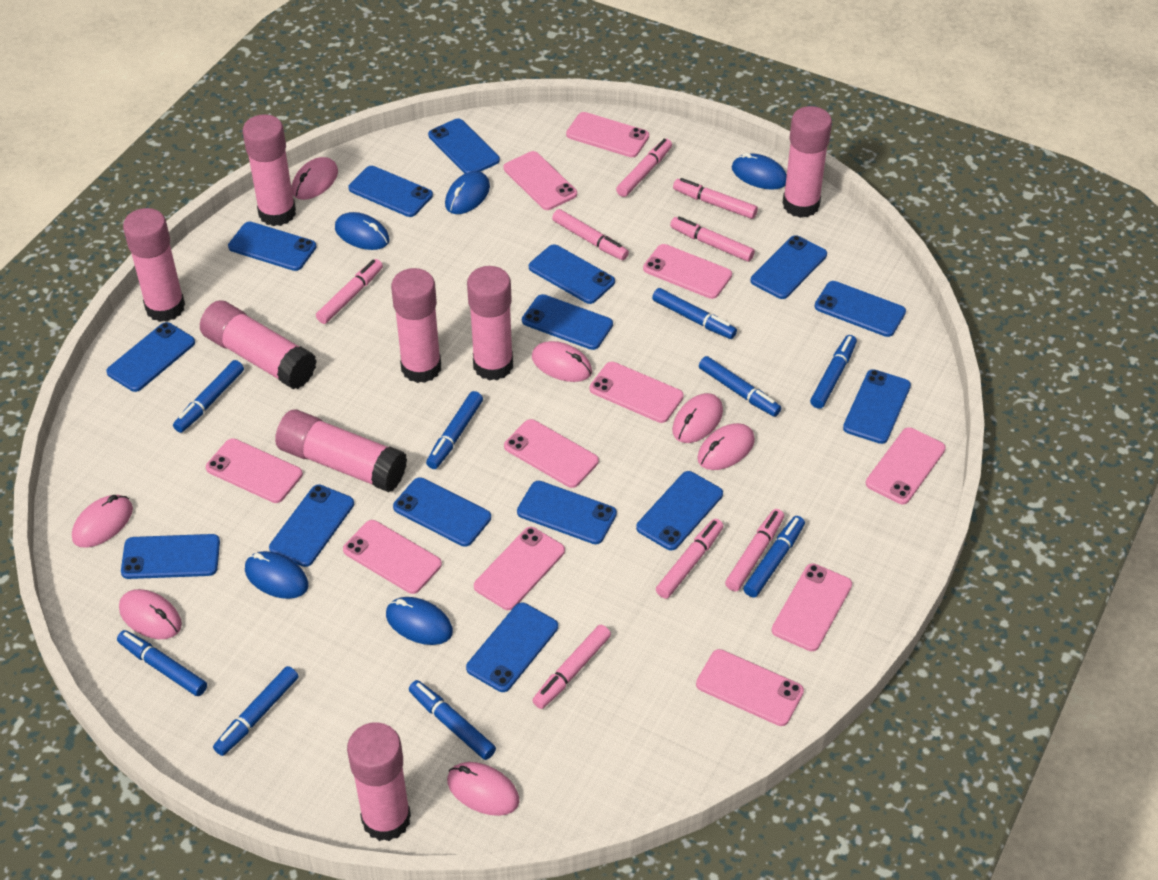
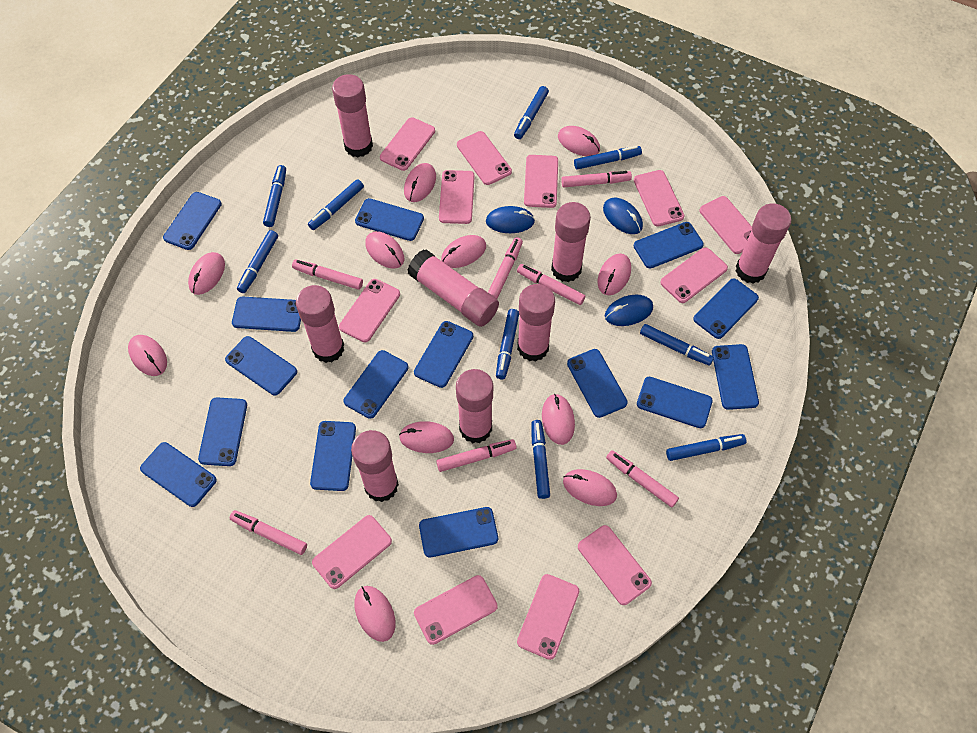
blue mouse: [245,551,309,599] [335,212,390,250] [386,597,453,645] [445,171,490,214] [732,153,787,190] = 5 -> [486,206,535,233] [603,198,643,234] [605,295,653,326] = 3
pink marker: [316,259,383,324] [532,624,611,709] [552,209,629,260] [616,139,672,197] [656,519,723,599] [670,216,755,262] [673,178,758,219] [725,509,784,591] = 8 -> [230,510,307,555] [292,259,363,290] [436,439,516,472] [488,237,523,299] [517,264,585,305] [561,171,632,187] [606,450,679,507] = 7
pink mouse: [72,495,133,548] [119,589,182,639] [292,157,338,200] [447,762,519,816] [532,341,592,382] [672,393,723,443] [697,423,755,470] = 7 -> [128,335,167,376] [188,252,225,295] [355,586,396,642] [365,231,404,269] [399,421,454,453] [404,163,436,202] [441,235,486,268] [542,394,575,445] [558,126,600,156] [563,469,617,506] [598,253,631,295] = 11
pink phone: [206,438,303,503] [343,520,442,594] [474,527,565,610] [504,151,577,210] [504,419,599,488] [566,112,649,157] [590,362,684,423] [643,244,732,299] [696,649,804,726] [772,563,852,651] [866,427,946,504] = 11 -> [312,515,392,589] [339,279,400,342] [380,117,435,171] [414,575,498,645] [439,170,475,224] [457,131,512,185] [517,574,579,660] [524,155,558,208] [578,525,652,605] [634,170,685,227] [660,247,728,303] [699,196,752,254] = 12

